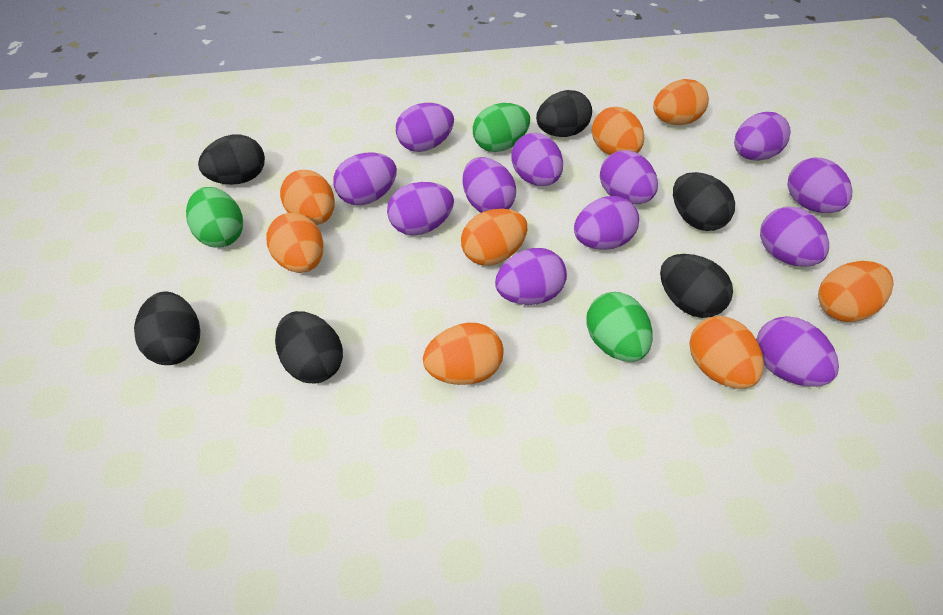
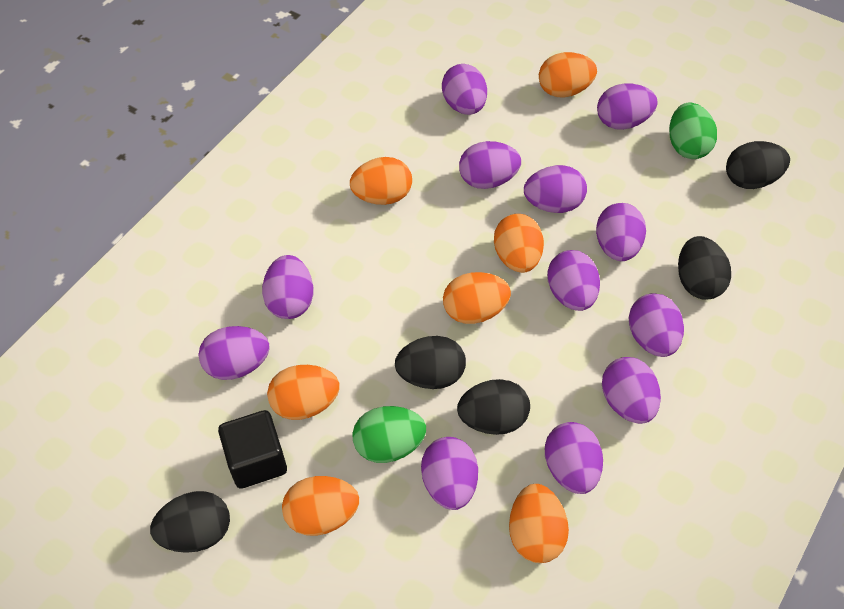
black cube: none = 0 -> [218,410,287,489] = 1
black egg: [134,292,200,365] [198,134,265,185] [275,311,343,384] [536,90,592,137] [660,254,733,318] [673,172,735,231] = 6 -> [150,491,230,553] [395,336,466,389] [457,379,530,435] [678,236,731,300] [726,141,790,189] = 5
green egg: [186,187,243,248] [473,103,530,152] [586,292,653,362] = 3 -> [352,406,426,463] [669,103,717,159] = 2
orange egg: [266,213,324,273] [280,170,335,225] [423,323,504,385] [461,209,527,266] [591,107,644,155] [653,79,709,125] [689,316,764,389] [818,261,893,322] = 8 -> [267,365,340,420] [282,476,359,536] [350,157,412,205] [443,272,511,324] [494,214,544,273] [509,484,569,563] [539,52,597,98] = 7

